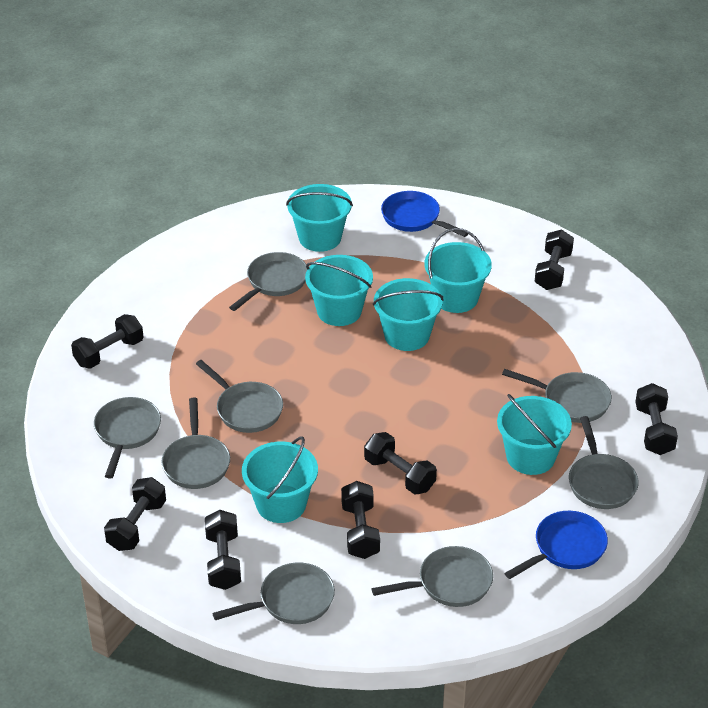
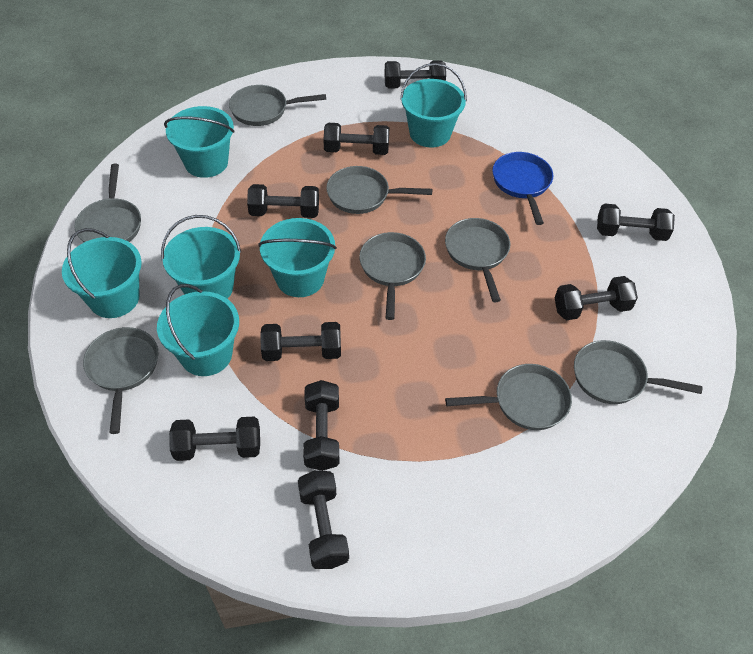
black dumbbell: [71,314,143,369] [104,477,166,551] [205,510,241,590] [341,481,380,559] [364,432,437,495] [534,229,574,290] [635,383,678,455] = 7 -> [169,417,260,461] [247,184,319,218] [260,322,341,361] [298,470,349,569] [303,380,339,471] [323,123,389,155] [384,60,446,88] [555,276,638,320] [597,204,675,241] = 9
blue pan: [381,191,468,237] [505,511,608,579] = 2 -> [492,152,553,225] = 1

